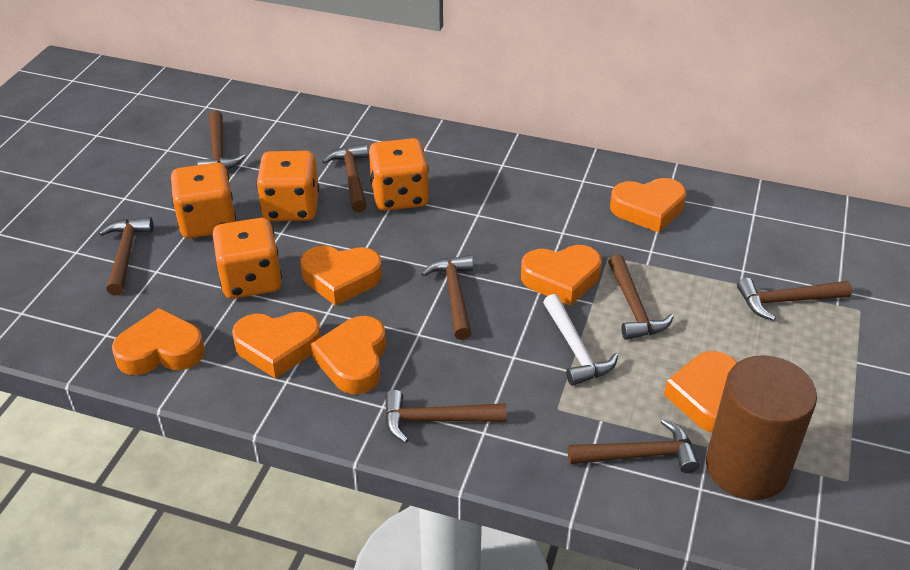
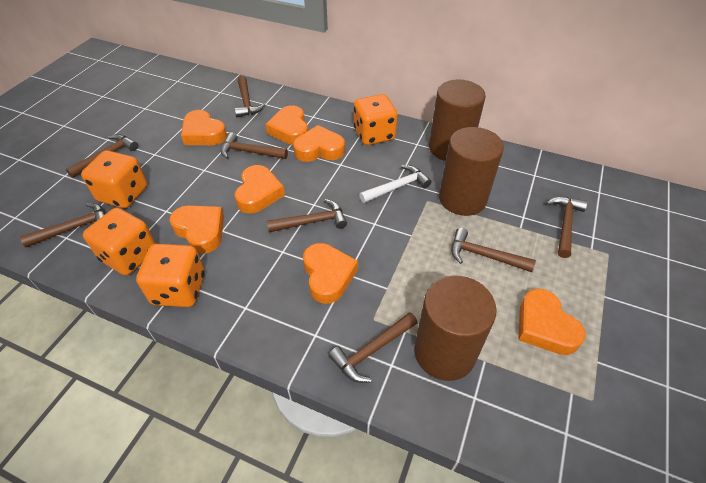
brown cylinder: [706,355,817,500] = 1 -> [414,276,497,381] [429,80,486,161] [439,127,504,216] = 3

